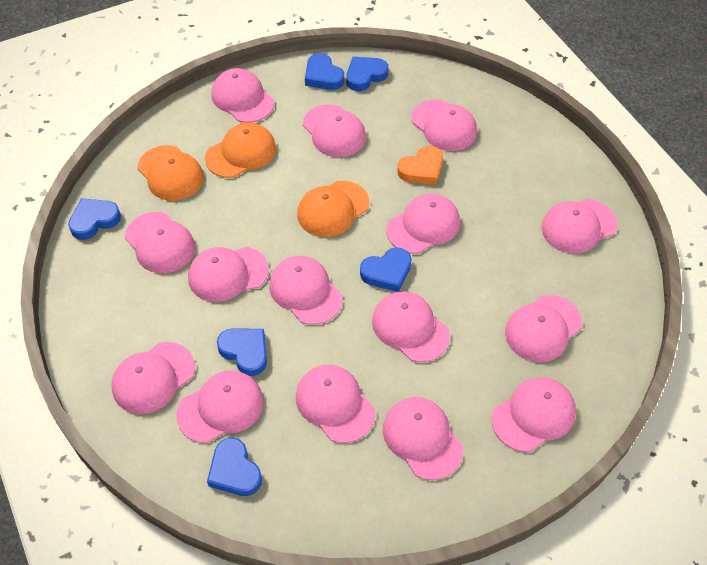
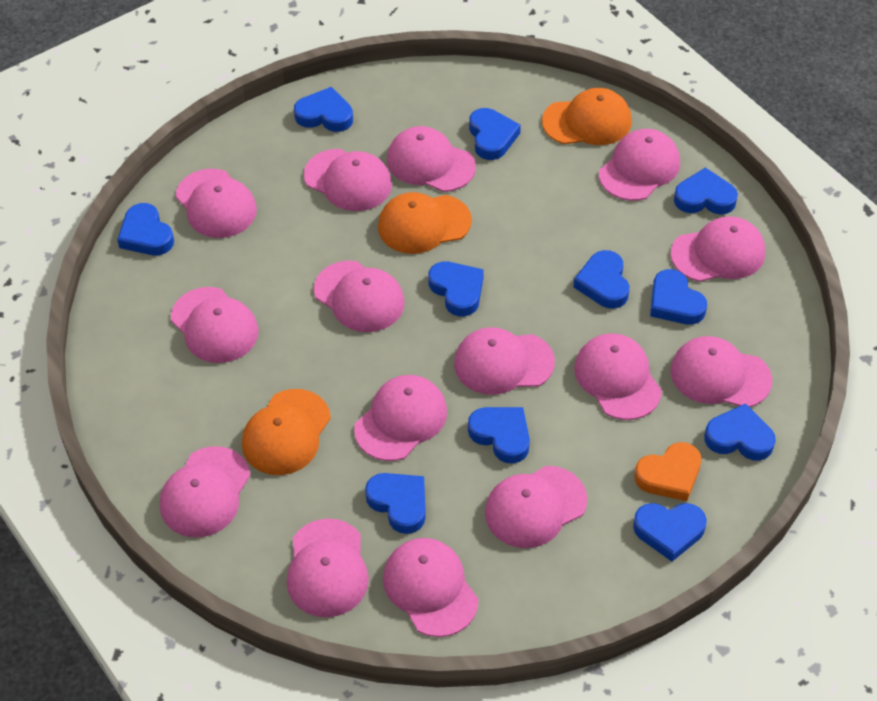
blue heart: [68,198,121,240] [207,438,262,496] [217,328,267,376] [305,53,344,90] [346,57,388,91] [360,247,412,292] = 6 -> [117,203,174,255] [294,87,353,132] [365,473,426,534] [428,261,484,316] [468,407,530,464] [469,108,521,160] [573,250,629,309] [633,503,707,562] [650,269,707,325] [674,167,738,215] [704,403,776,461] = 11

